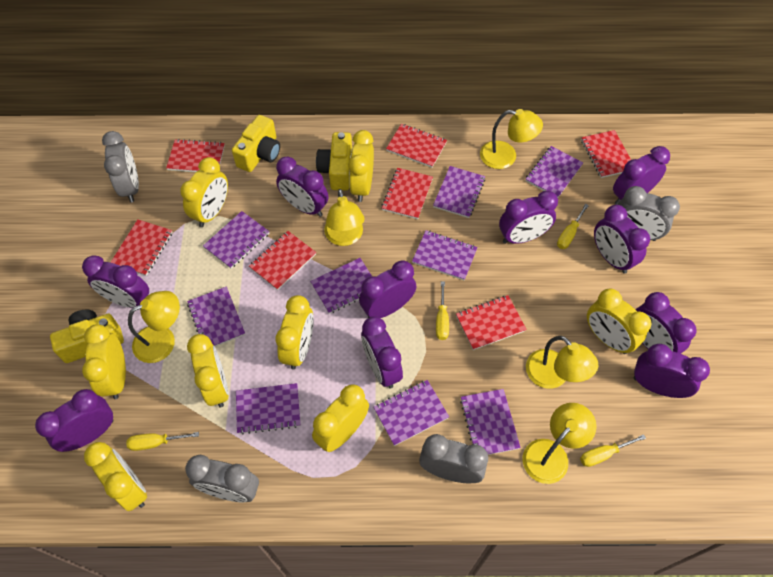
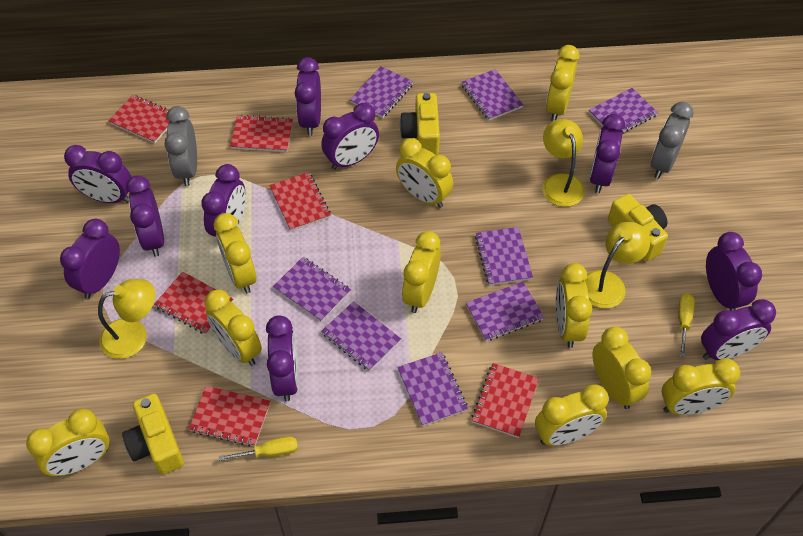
grey clock: [102,131,139,202] [185,455,259,503] [419,434,488,483] [618,186,680,241] = 4 -> [165,106,197,186] [651,102,694,179] = 2
purple notebook: [187,286,245,346] [203,211,270,269] [236,383,300,435] [310,258,372,314] [373,380,449,446] [412,230,478,280] [433,166,485,218] [460,389,521,455] [526,146,583,198] = 9 -> [273,257,351,322] [322,301,401,371] [350,66,413,118] [398,352,468,426] [461,69,523,121] [466,282,544,341] [475,227,533,286] [589,88,658,134] = 8
red notebook: [110,219,173,276] [166,139,225,172] [249,231,316,290] [381,168,433,219] [386,124,447,168] [456,295,527,350] [581,130,631,178] = 7 -> [108,95,169,143] [154,271,233,335] [189,386,270,447] [230,115,293,152] [269,172,331,231] [472,363,539,438] = 6
yellow clock: [82,324,126,399] [84,442,147,511] [180,157,228,227] [187,334,229,408] [276,295,314,369] [312,384,369,452] [348,130,374,202] [587,288,651,354] = 8 -> [26,409,109,476] [204,289,262,366] [214,213,257,294] [396,138,453,208] [402,231,441,313] [535,384,608,446] [546,45,579,121] [556,263,593,348] [593,327,651,409] [662,358,740,415] = 10
yellow lamp: [128,291,180,363] [324,189,365,246] [480,109,543,169] [523,403,597,484] [526,336,598,389] = 5 -> [98,279,155,359] [542,119,585,207] [585,221,650,309] = 3
yellow screwdriver: [126,432,199,451] [436,281,449,340] [557,204,589,249] [580,434,646,467] = 4 -> [219,437,298,461] [678,293,695,357] = 2

